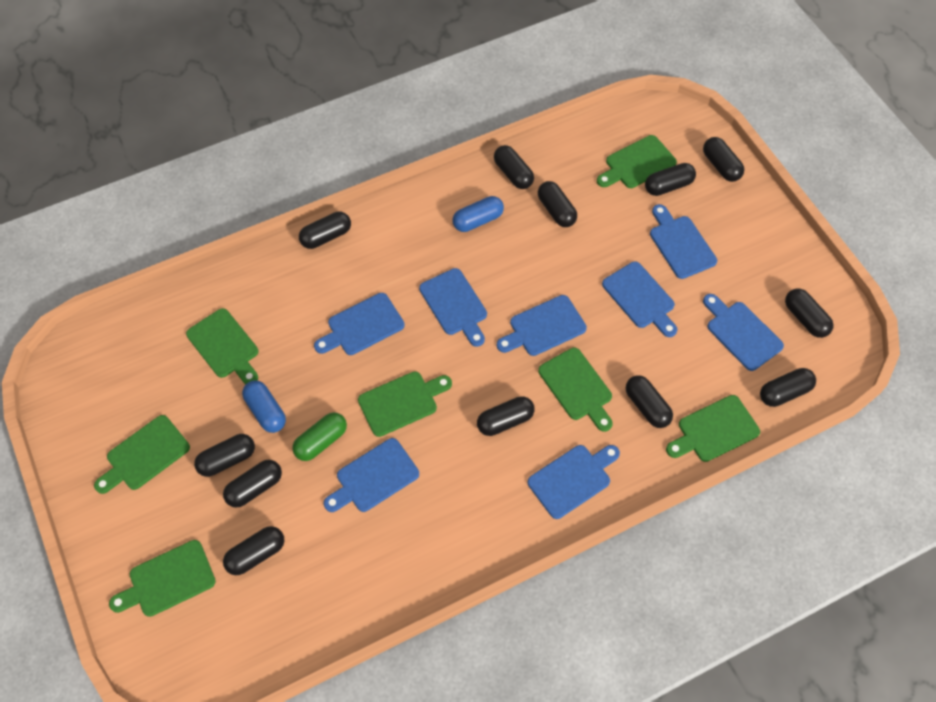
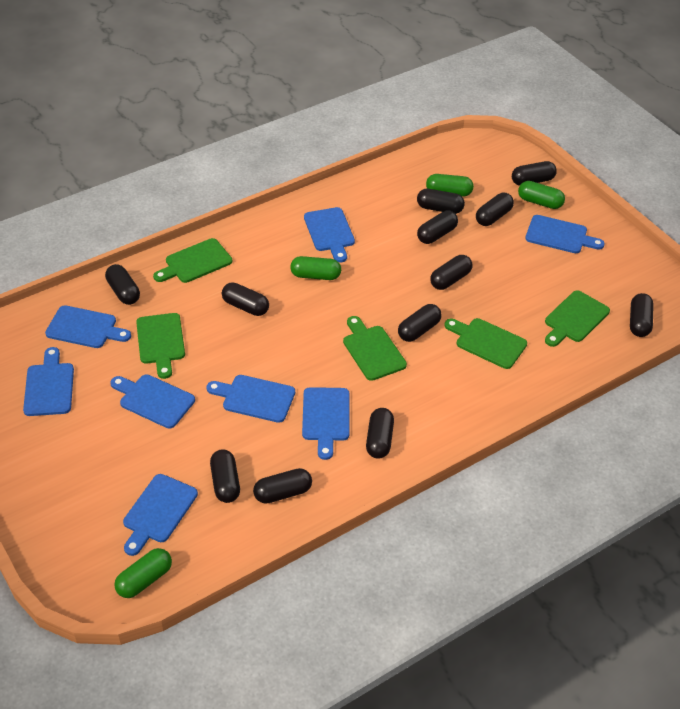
blue capsule: [242,380,286,433] [453,196,504,232] = 2 -> none = 0
green capsule: [292,412,347,461] = 1 -> [114,548,172,598] [290,256,341,280] [426,174,474,197] [518,181,565,209] = 4
green cutting board: [94,415,190,494] [109,540,216,617] [186,308,259,384] [358,371,452,437] [538,348,613,432] [597,135,677,188] [666,395,760,462] = 7 -> [136,313,185,379] [153,238,232,283] [343,316,407,381] [444,318,527,369] [545,290,610,347] = 5

